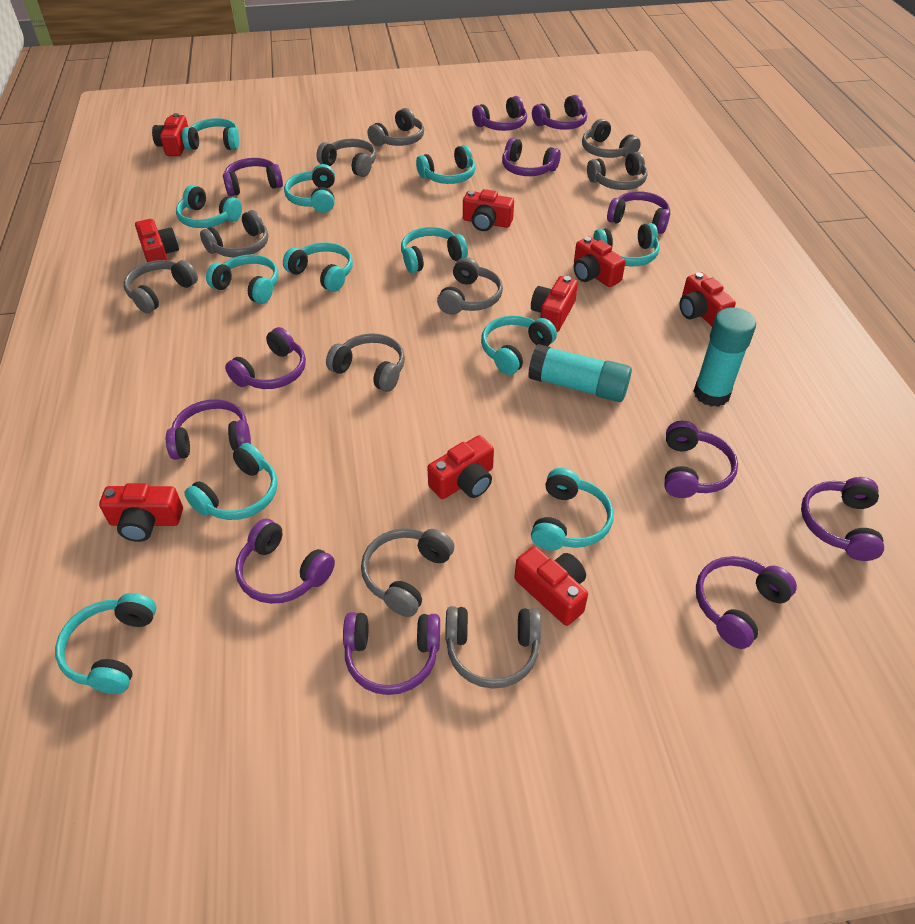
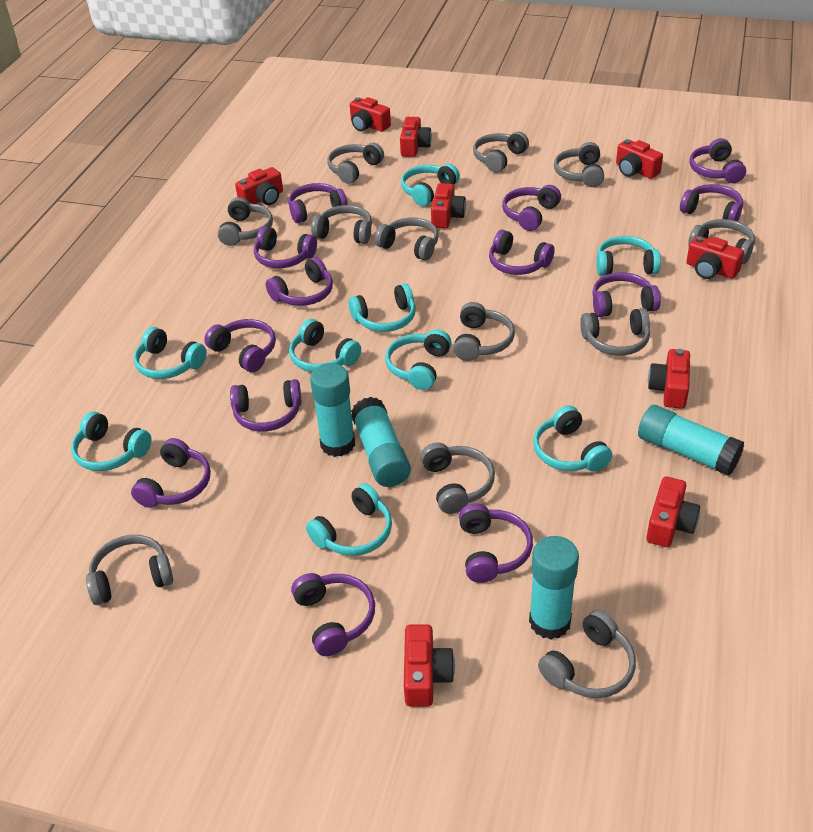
grey headphones: [124,260,198,313] [200,210,268,257] [316,139,376,177] [326,333,405,392] [361,528,454,617] [367,108,424,146] [437,257,503,315] [445,606,541,689] [582,119,641,158] [587,152,648,190] = 10 -> [86,535,173,605] [218,197,273,246] [311,205,372,244] [327,143,384,184] [375,217,439,261] [421,442,495,514] [453,302,515,361] [473,132,529,173] [538,609,636,698] [554,142,604,187] [580,308,650,355] [688,219,755,264] = 12
purple headphones: [166,399,251,460] [223,158,283,196] [225,327,306,389] [235,519,335,604] [343,612,440,695] [472,96,527,131] [502,138,561,176] [532,95,587,130] [607,191,670,234] [664,421,738,498] [696,556,797,649] [801,477,884,561] = 12 -> [131,438,211,508] [204,319,276,372] [230,379,301,432] [254,226,317,268] [266,257,333,306] [288,183,348,223] [291,573,375,656] [459,503,533,583] [489,230,555,275] [502,185,561,231] [592,272,661,317] [680,184,743,221] [689,138,746,183] = 13
turquoise glue stick: [528,344,632,402] [693,307,756,407] = 2 -> [310,363,355,457] [351,397,411,487] [529,536,579,639] [638,405,744,476] = 4
turquoise headphones: [55,593,157,694] [176,185,242,228] [182,118,239,150] [184,443,278,520] [206,255,279,304] [283,242,353,292] [284,164,335,213] [401,227,468,273] [416,145,475,184] [481,315,557,375] [531,468,614,550] [593,223,660,267] = 12 -> [71,411,152,471] [134,327,207,379] [289,319,361,372] [306,483,392,556] [348,283,416,332] [385,329,452,390] [401,164,460,206] [533,406,612,472] [596,236,661,276] = 9

